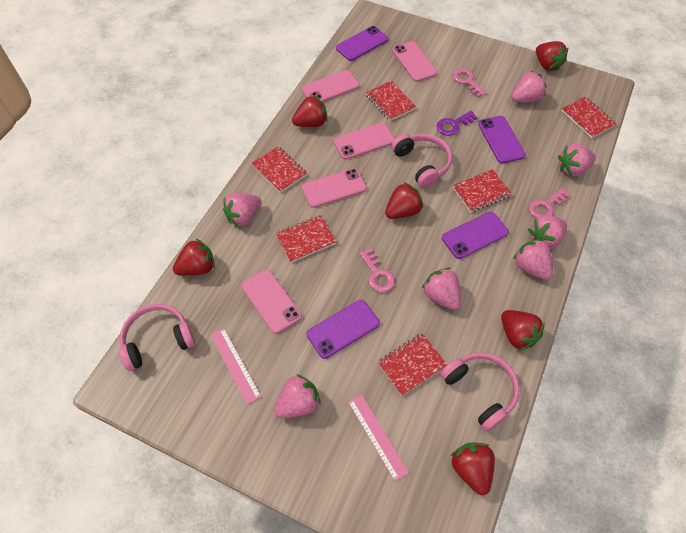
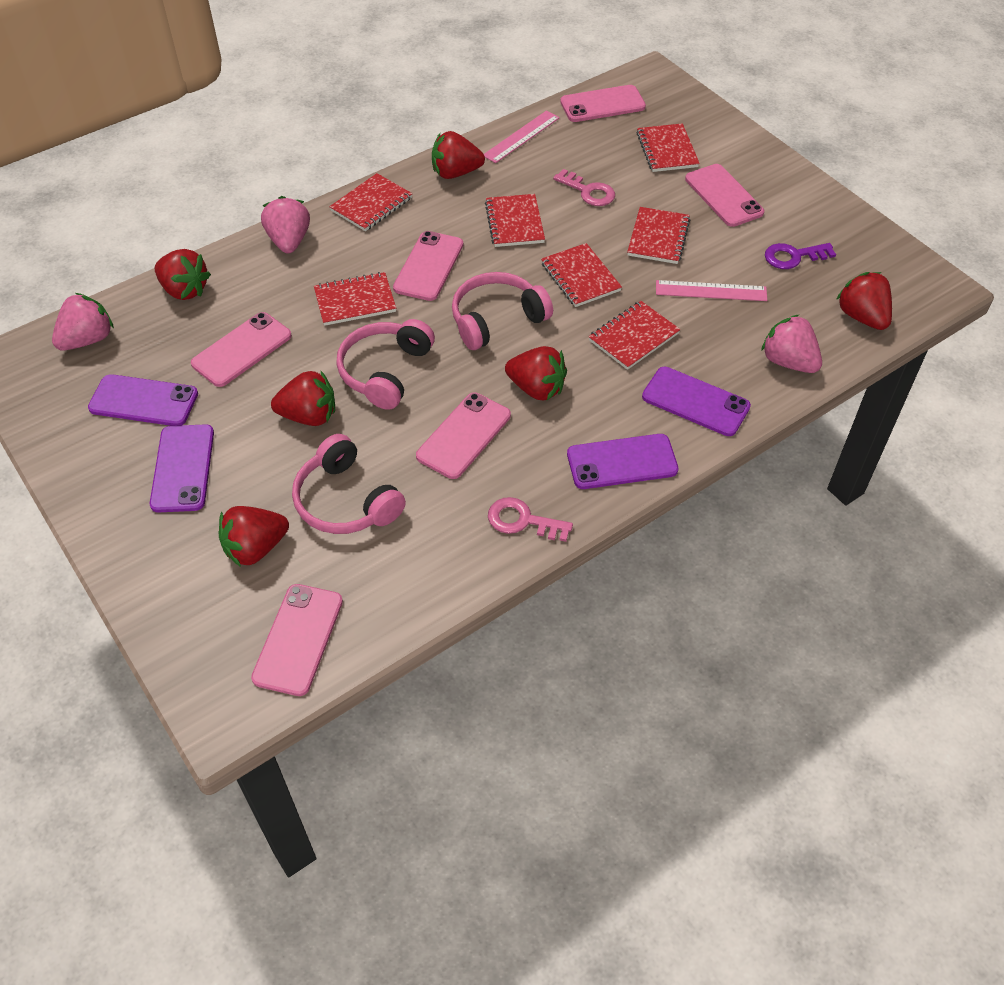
pink key: [360,248,395,292] [453,68,486,98] [529,188,570,218] = 3 -> [488,497,573,542] [553,169,615,206] = 2
pink phone: [241,269,302,334] [302,70,359,102] [302,168,367,208] [334,123,395,160] [392,41,437,82] = 5 -> [191,312,292,387] [251,584,343,696] [393,231,463,301] [416,392,511,479] [560,85,646,122] [685,164,764,227] = 6
pink strawberry: [223,193,262,227] [274,374,321,418] [422,268,461,310] [511,71,547,102] [513,239,553,280] [528,215,567,249] [558,144,596,176] = 7 -> [52,293,114,350] [261,196,310,253] [761,314,822,373] = 3
red notebook: [252,146,307,193] [276,215,336,262] [366,81,416,121] [378,333,447,396] [453,169,512,212] [561,96,616,138] = 6 -> [314,272,396,326] [329,173,412,231] [485,194,545,247] [541,243,622,307] [588,301,681,370] [627,207,690,264] [637,123,700,172] = 7

